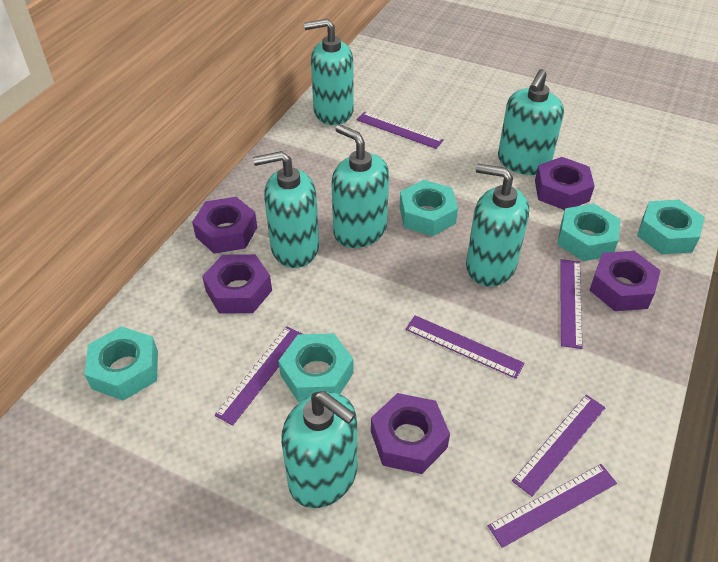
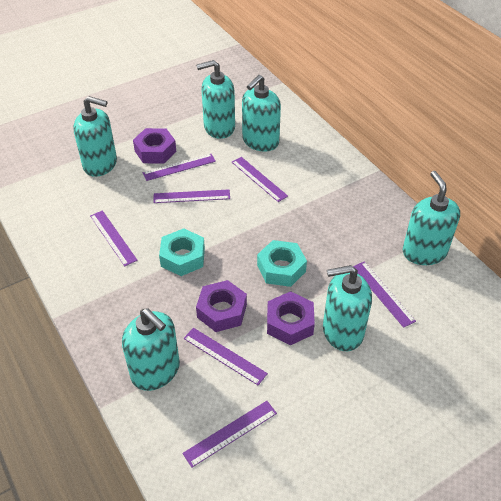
purple nut: [192,197,257,254] [202,254,272,314] [371,393,450,474] [535,157,595,210] [590,251,661,311] = 5 -> [133,128,176,164] [196,280,247,332] [267,291,315,345] = 3
purple ruler: [215,326,302,426] [356,112,444,149] [405,315,524,379] [488,464,617,548] [512,395,606,496] [560,259,583,349] = 6 -> [90,210,138,266] [143,154,216,181] [153,189,230,203] [182,401,277,468] [184,328,268,385] [232,157,288,202] [353,261,416,328] = 7
turquoise nut: [85,326,158,401] [278,333,353,402] [400,180,458,236] [557,204,621,261] [637,200,705,254] = 5 -> [159,228,205,276] [257,240,307,287] = 2

